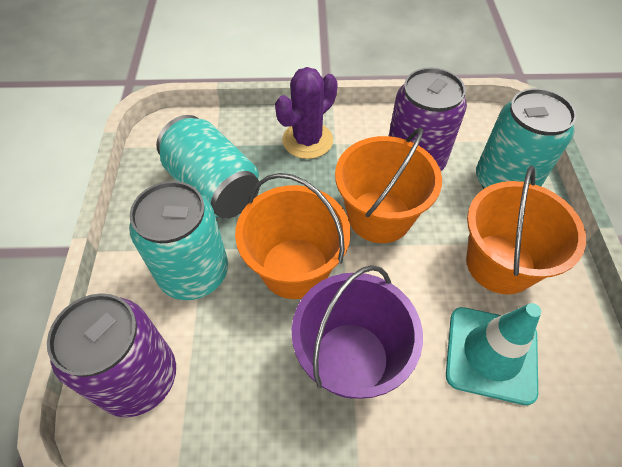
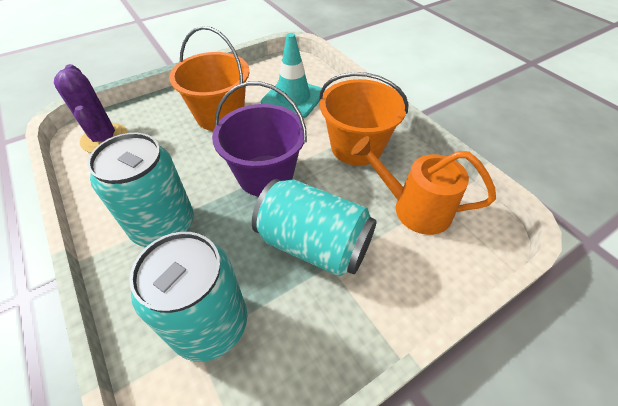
orange bucket: [235,173,351,299] [335,127,442,243] [466,166,586,295] = 3 -> [169,26,249,131] [319,72,409,166] = 2
orange watering can: none = 0 -> [351,136,496,235] = 1
purple can: [47,293,176,417] [389,67,467,171] = 2 -> none = 0

